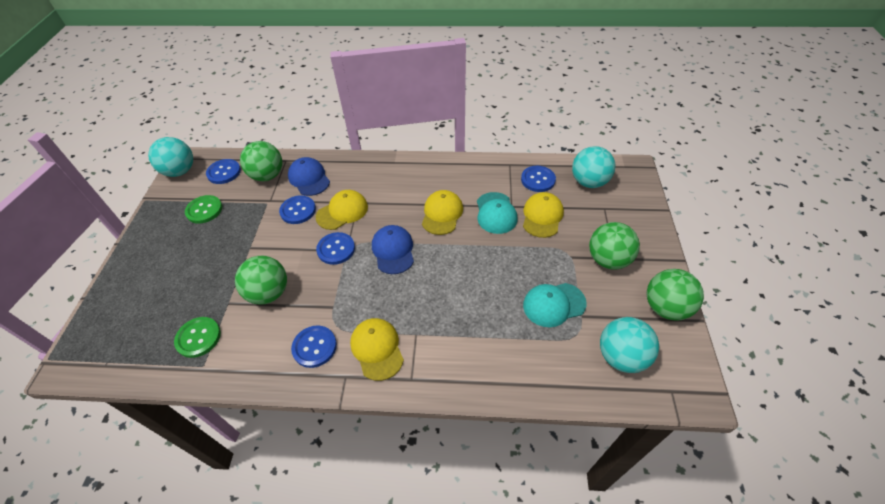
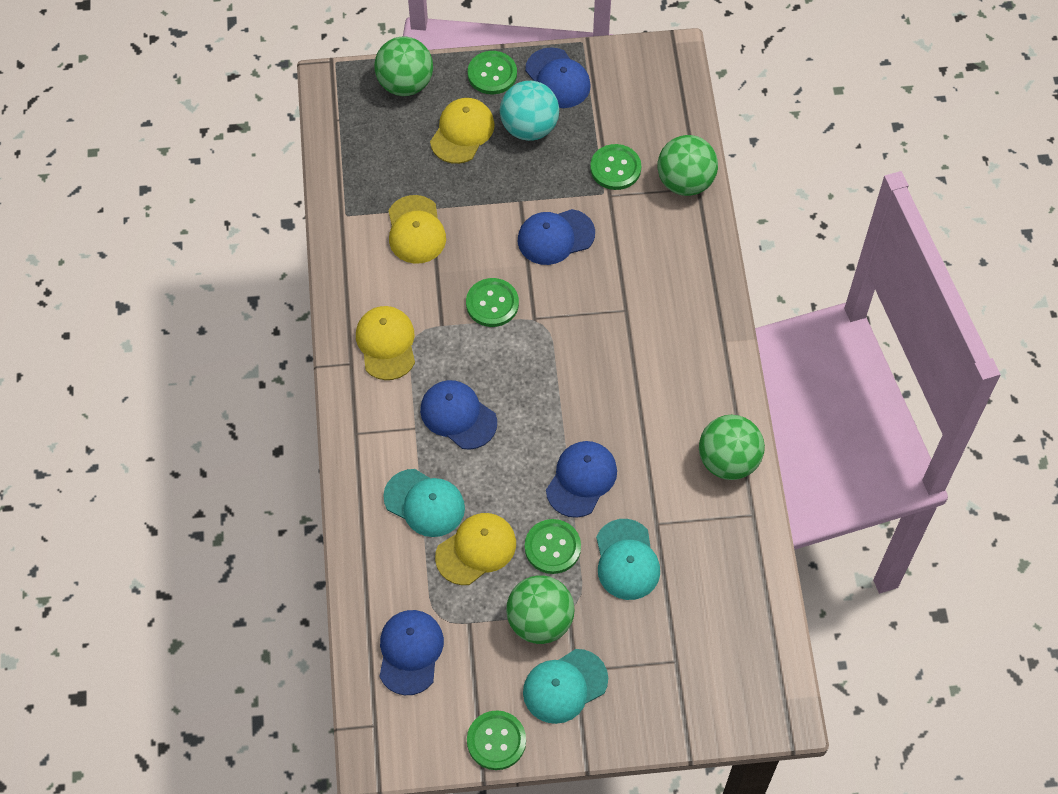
blue button: [206,159,241,184] [279,196,316,224] [291,325,337,368] [316,232,355,265] [521,166,556,192] = 5 -> none = 0
blue cap: [288,157,330,196] [372,225,414,274] = 2 -> [379,610,444,695] [420,380,497,450] [518,209,595,265] [525,47,591,108] [546,441,617,518] = 5
green button: [174,317,221,358] [185,195,223,224] = 2 -> [466,278,519,327] [467,710,526,770] [468,51,517,94] [525,519,581,574] [590,144,641,190] = 5
turquoise ball: [148,137,193,177] [572,146,616,188] [600,317,659,373] = 3 -> [500,81,559,141] = 1
turquoise cap: [477,192,518,234] [523,283,587,327] = 2 -> [383,469,465,537] [523,649,608,724] [596,519,660,600] = 3

